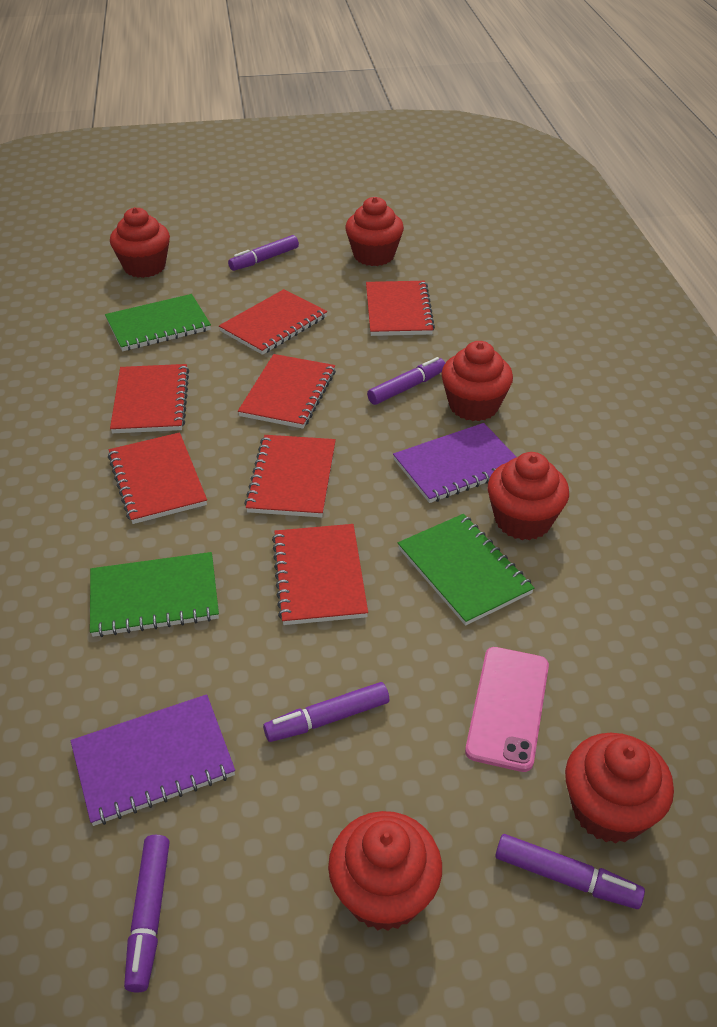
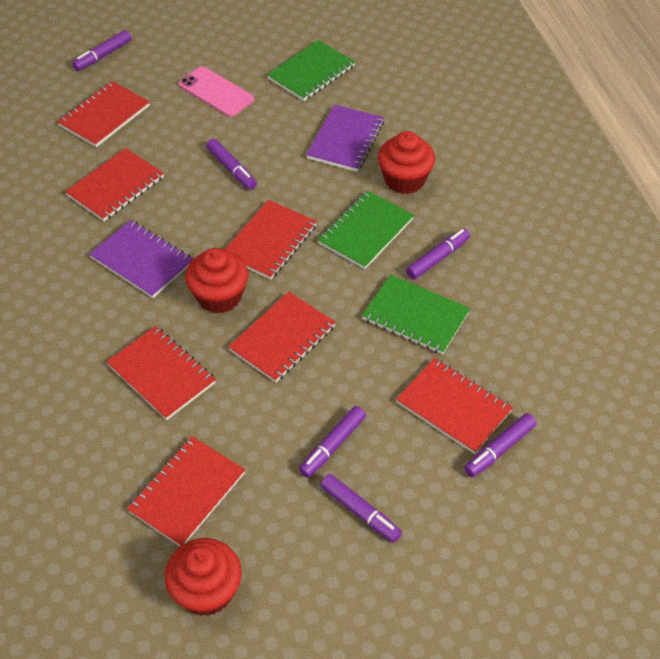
purple marker: [124,834,170,993] [228,235,299,271] [263,682,389,742] [367,357,445,405] [495,834,645,909] = 5 -> [72,30,132,71] [206,138,257,190] [299,406,366,478] [320,474,402,543] [406,228,470,280] [464,413,536,477] = 6
red cupcake: [110,207,170,278] [328,811,442,931] [345,197,404,266] [441,341,513,421] [488,452,569,540] [565,733,674,843] = 6 -> [165,538,242,616] [185,248,248,314] [378,131,435,194] = 3

